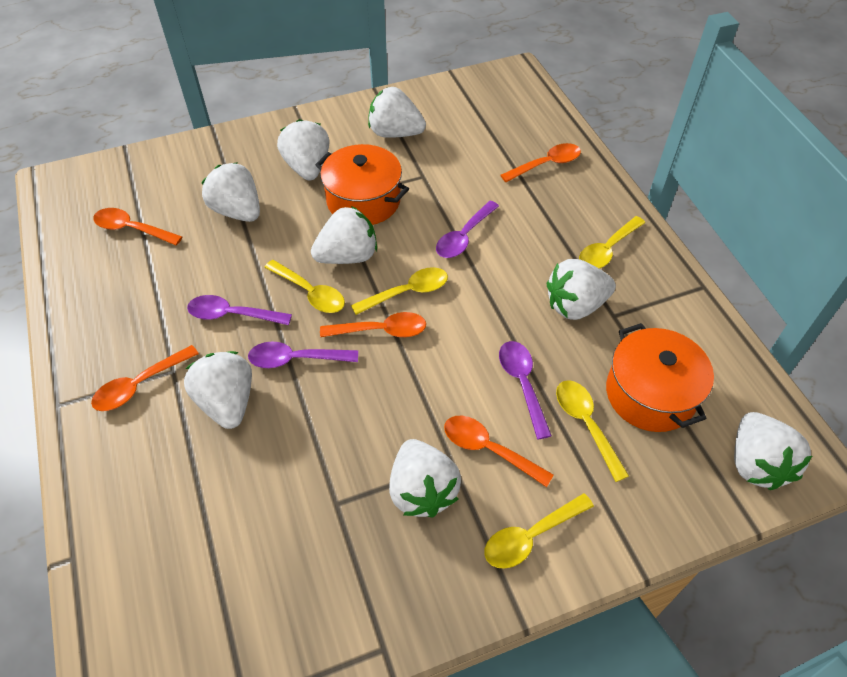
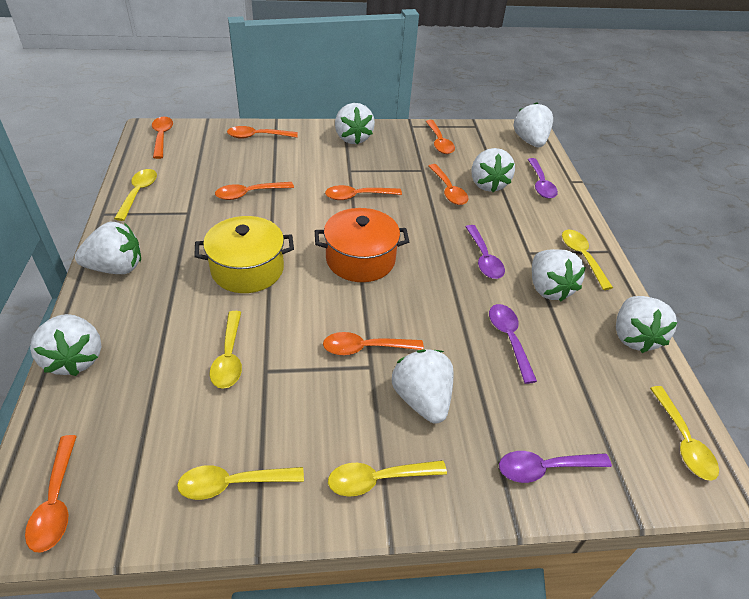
orange pot: [315,144,409,225] [606,323,714,432] = 2 -> [315,208,409,282] = 1
orange spoon: [91,345,199,411] [93,208,182,246] [320,312,426,337] [444,416,554,487] [500,143,581,182] = 5 -> [25,435,77,552] [152,117,173,159] [215,182,294,200] [227,126,298,139] [323,332,424,355] [325,185,402,200] [426,120,455,154] [429,164,468,205] = 8
yellow pot: none = 0 -> [194,216,294,293] = 1
yellow spoon: [264,260,345,313] [351,267,448,315] [484,493,594,569] [556,380,629,482] [579,216,645,268] = 5 -> [114,169,157,221] [177,465,304,500] [210,311,242,389] [328,460,447,497] [562,230,613,290] [650,386,719,481] = 6

